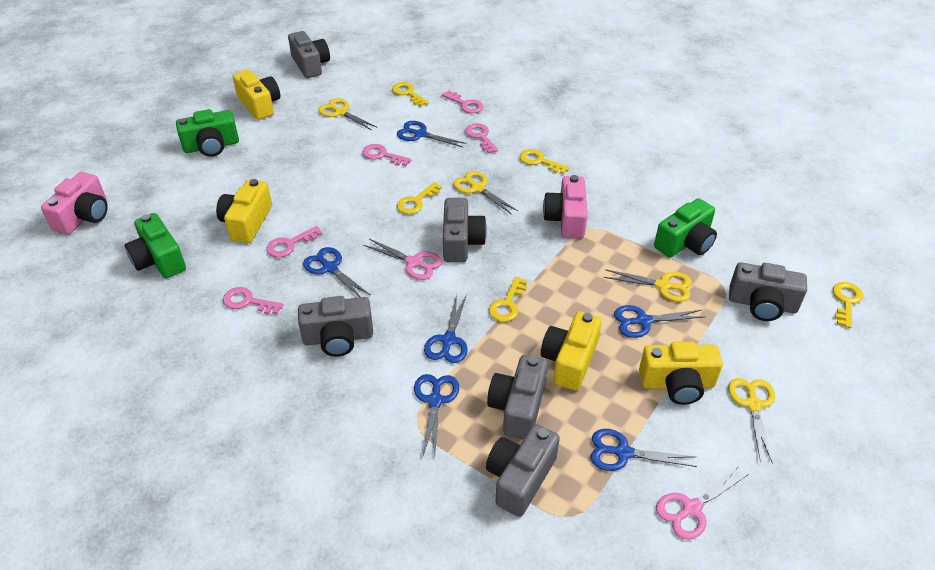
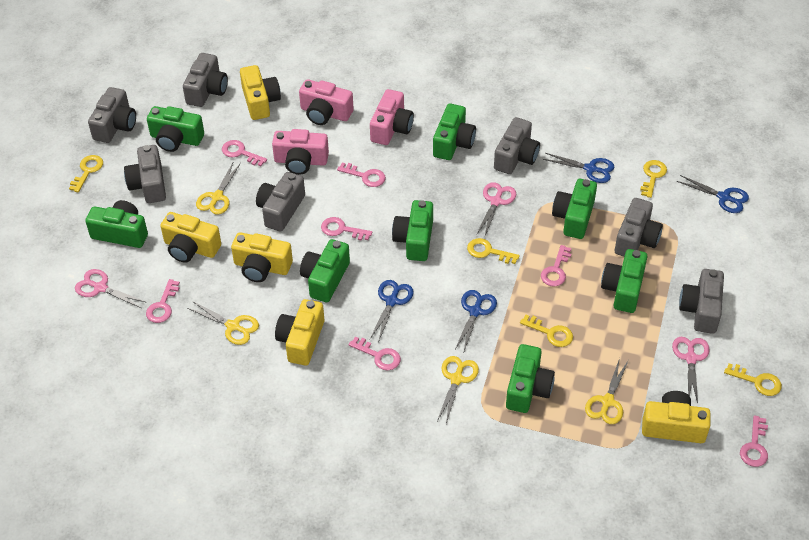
blue scissors: [303,247,370,297] [397,121,467,147] [414,374,459,456] [424,294,468,363] [591,429,697,471] [614,305,706,338] = 6 -> [370,280,414,342] [455,290,497,354] [543,153,614,183] [677,175,749,213] = 4
green camera: [125,213,186,278] [176,109,239,157] [654,198,717,257] = 3 -> [85,200,148,248] [147,106,204,152] [300,239,350,302] [392,200,433,261] [433,104,476,160] [506,344,555,413] [552,179,597,239] [601,249,647,313] = 8
grey camera: [288,31,330,78] [298,296,373,357] [443,198,487,262] [486,424,560,517] [487,355,548,440] [729,262,807,321] = 6 -> [88,87,136,143] [124,145,166,203] [183,53,228,107] [256,172,305,232] [494,117,540,174] [615,198,663,257] [679,269,724,334] = 7
pink camera: [41,172,108,235] [543,175,588,239] = 2 -> [272,129,329,175] [299,79,354,125] [370,89,414,145] = 3
pink key: [223,287,284,315] [266,226,322,257] [362,144,411,166] [442,90,484,113] [465,123,499,153] = 5 -> [146,279,180,323] [222,140,267,166] [321,217,372,241] [337,163,386,187] [349,337,401,370] [541,245,571,287] [740,416,768,467] = 7
pink scissors: [363,239,442,280] [656,466,749,540] = 2 -> [75,269,147,308] [476,182,516,236] [672,337,710,403] = 3
yellow camera: [216,179,272,243] [232,70,280,120] [541,311,602,391] [639,342,723,405] = 4 -> [161,212,221,263] [231,232,293,282] [240,65,281,120] [275,299,324,366] [642,391,710,443] = 5

